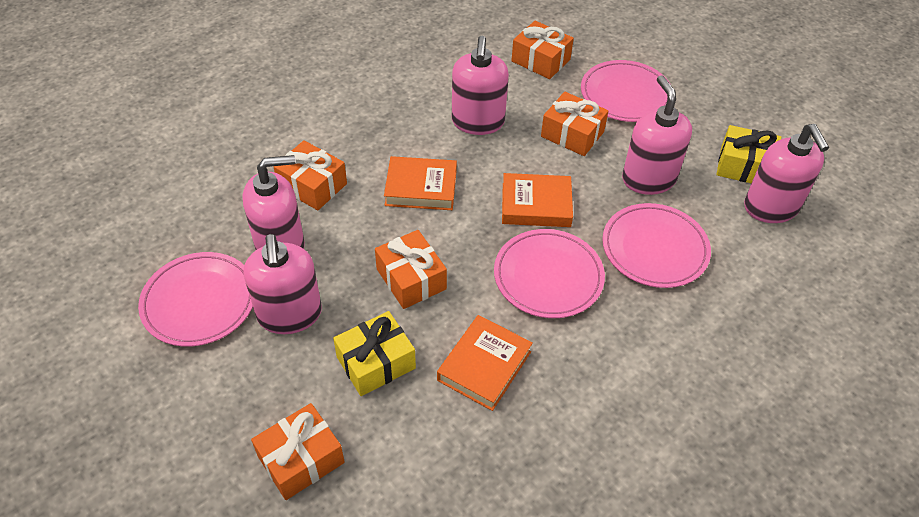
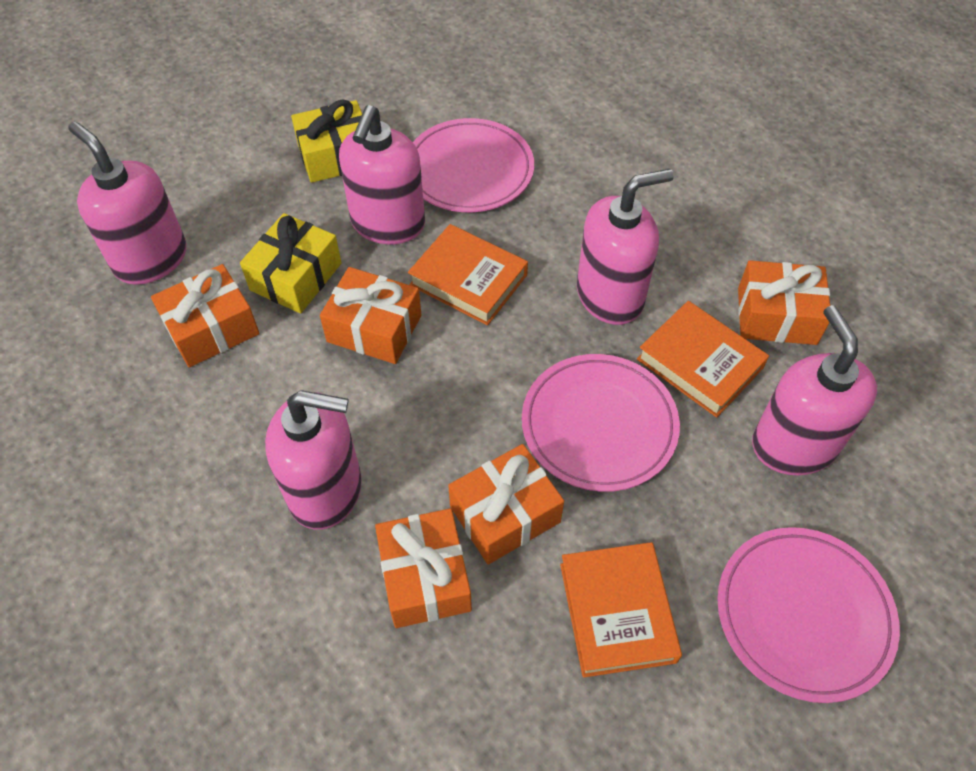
pink plate: [138,252,253,347] [494,229,605,318] [581,60,671,122] [602,203,711,288] = 4 -> [413,118,534,212] [522,354,680,492] [717,527,900,703] = 3

